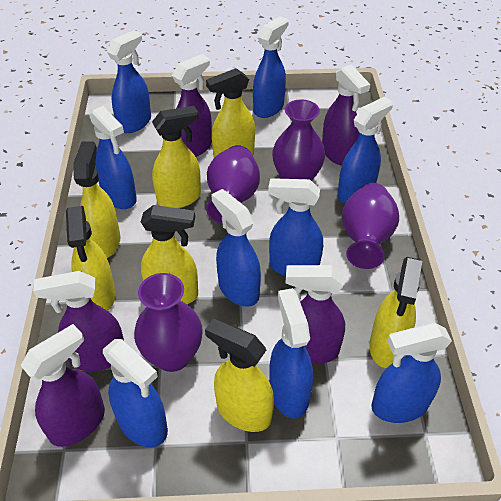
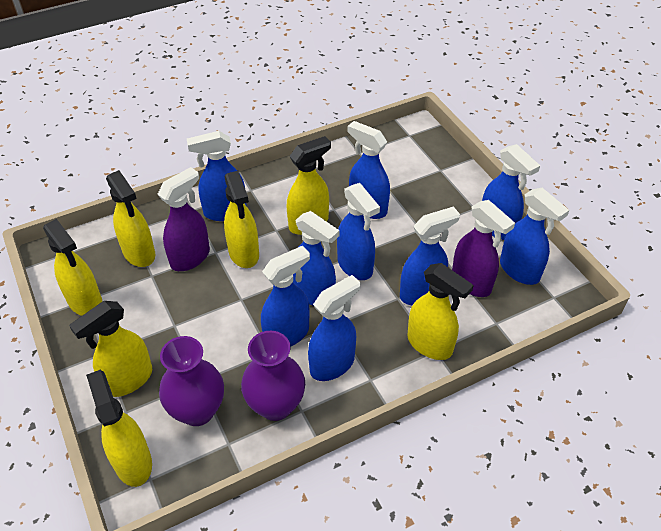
purple spray bottle: [21,324,105,447] [33,271,124,371] [172,54,212,157] [285,265,345,364] [322,65,370,165] = 5 -> [157,167,210,271] [452,200,515,297] = 2
purple vase: [134,273,203,372] [206,145,260,224] [272,100,325,181] [341,183,399,269] = 4 -> [159,336,224,426] [241,331,305,421] = 2

